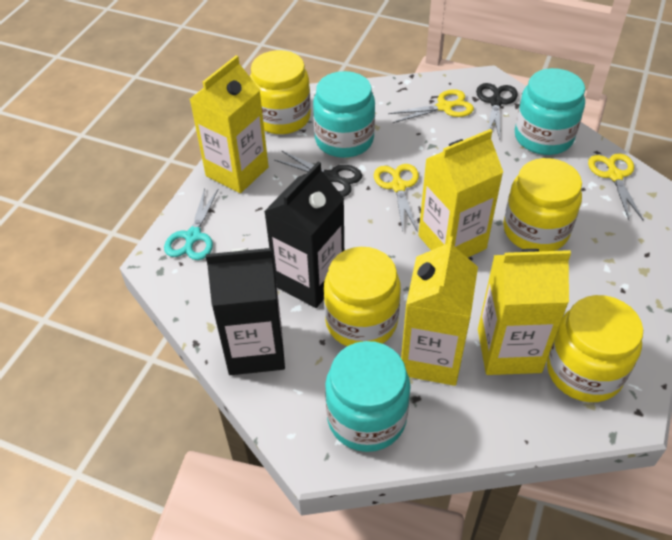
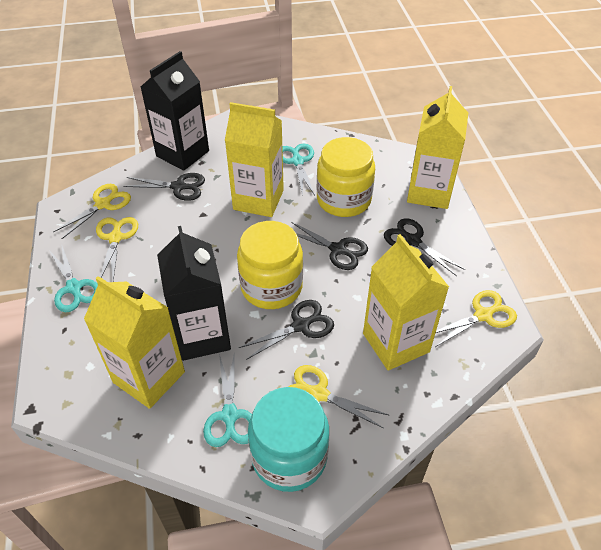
black scissors: [275,151,362,197] [476,83,518,140] = 2 -> [123,173,205,201] [239,300,334,360] [291,222,368,270] [384,218,465,276] = 4
turquoise jar: [313,71,375,158] [325,341,411,452] [515,68,585,155] = 3 -> [248,387,329,492] = 1
turquoise scissors: [164,188,218,260] = 1 -> [49,244,98,312] [203,351,252,447] [282,143,315,196] = 3
yellow jar: [250,50,311,134] [324,247,401,346] [503,158,582,251] [547,295,643,402] = 4 -> [237,221,303,309] [317,137,375,217] = 2
yellow scissors: [374,164,419,232] [388,89,474,123] [588,153,644,221] = 3 -> [53,184,131,239] [96,217,138,281] [288,365,389,429] [436,290,517,347] = 4

